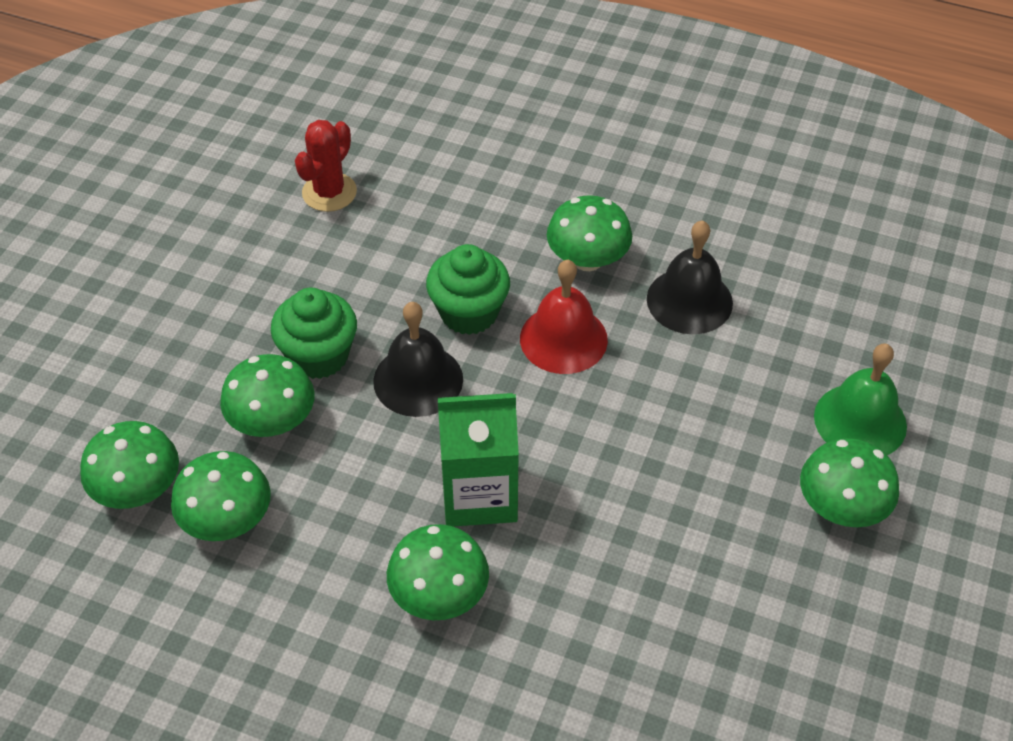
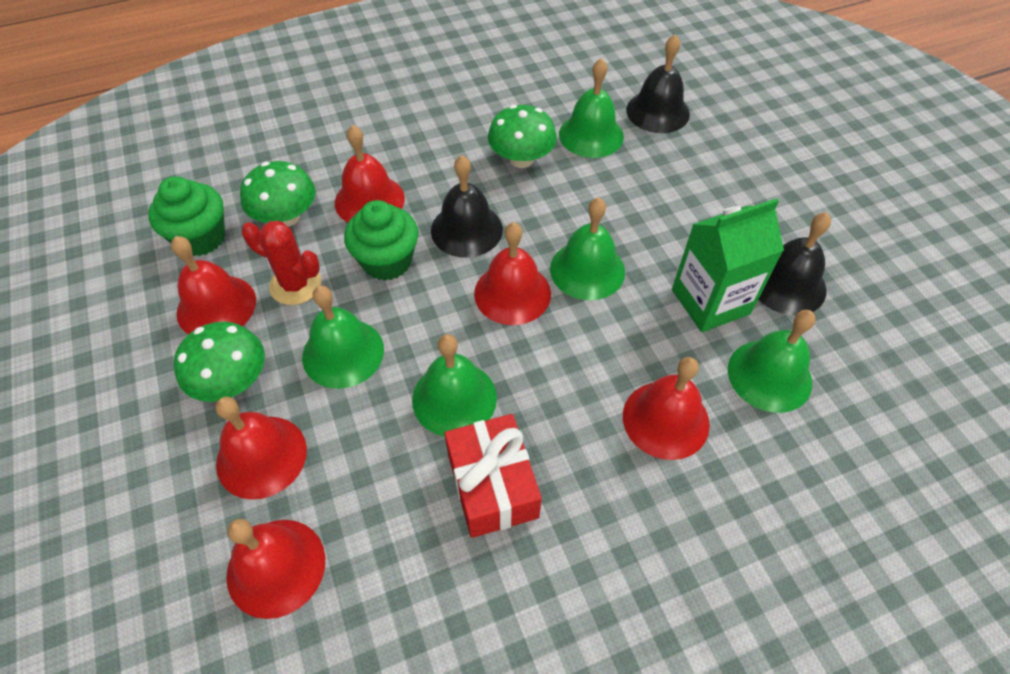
black bell: [373,302,463,417] [647,220,733,334] = 2 -> [431,155,503,258] [626,34,690,133] [758,212,831,315] = 3
green bell: [814,343,907,455] = 1 -> [302,286,384,389] [412,334,497,437] [550,198,625,300] [559,58,624,158] [728,310,816,413] = 5
green mushroom: [80,421,179,509] [171,451,271,541] [220,354,315,437] [387,524,489,620] [547,195,632,271] [800,438,899,528] = 6 -> [174,322,265,402] [240,161,315,227] [488,105,557,168] = 3
red bell: [520,260,608,374] = 1 -> [171,236,256,334] [216,397,307,499] [226,519,325,619] [335,125,405,222] [474,222,551,325] [623,357,710,460] = 6
red gift: none = 0 -> [445,414,542,538] = 1

